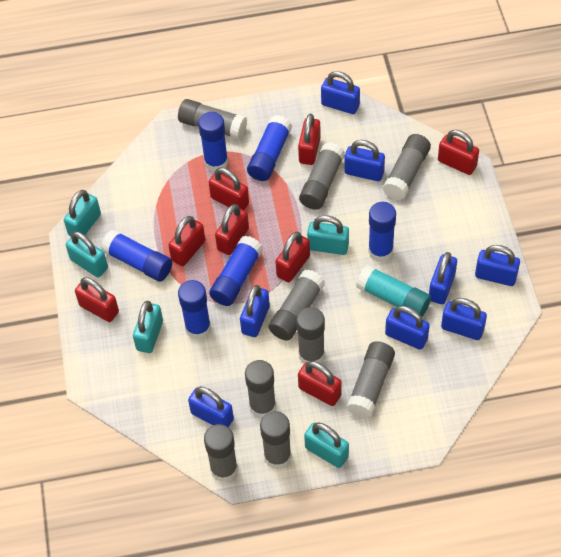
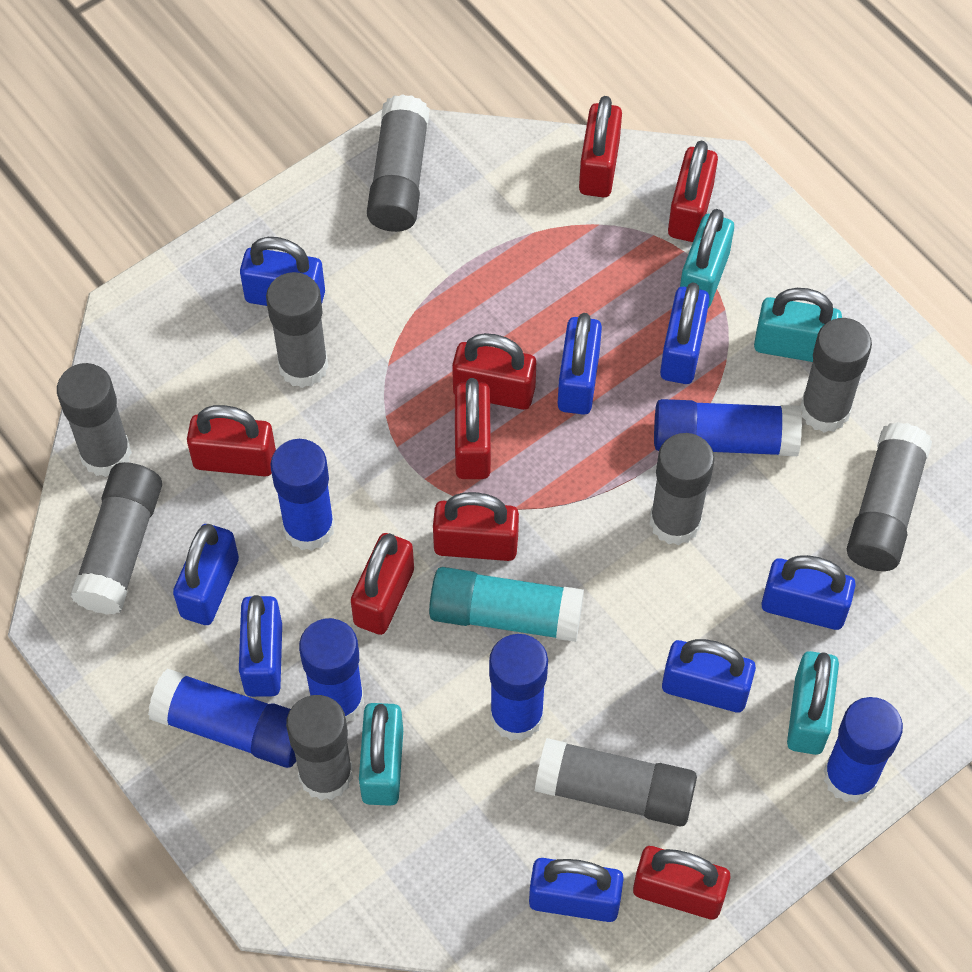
turquoise padlock: [64,190,101,237] [66,231,108,277] [133,301,163,353] [304,422,349,468] [307,215,349,255] = 5 -> [359,703,403,806] [680,209,734,308] [754,288,842,362] [787,651,839,755] = 4

